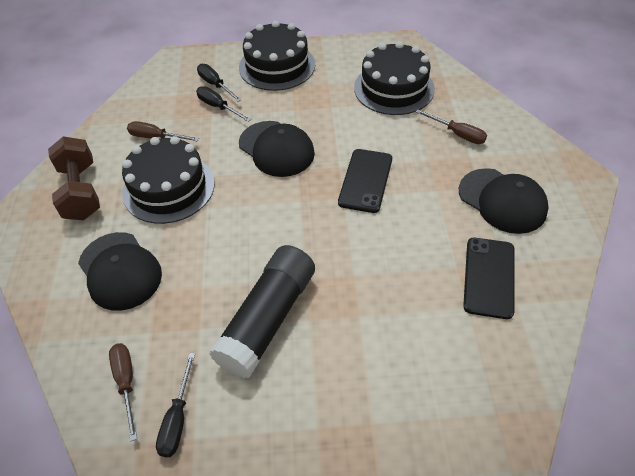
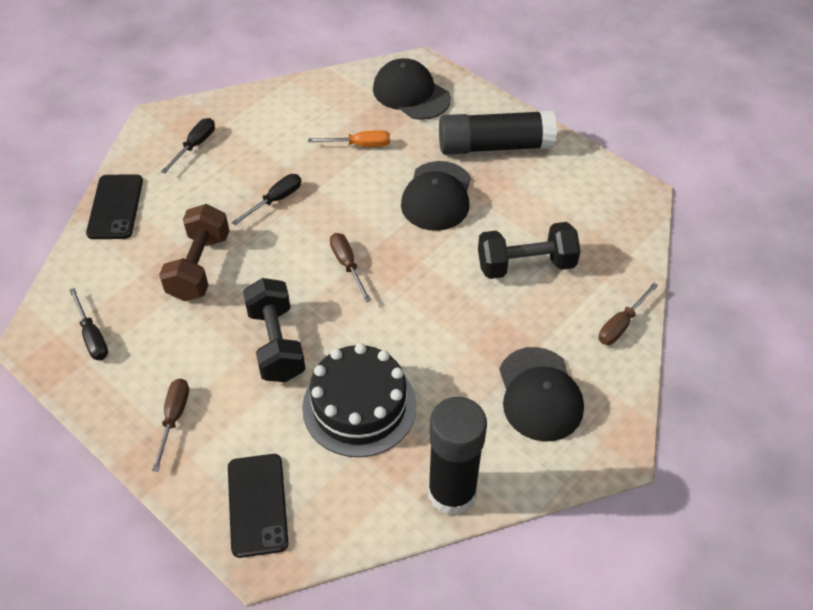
black cake: [122,136,215,224] [239,21,315,91] [354,41,435,115] = 3 -> [302,343,417,457] = 1
black dumbbell: none = 0 -> [243,278,306,382] [478,222,580,279] = 2
black glue stick: [209,245,315,379] = 1 -> [428,397,487,516] [439,110,557,155] = 2
orange screwdriver: none = 0 -> [308,130,390,147] = 1

